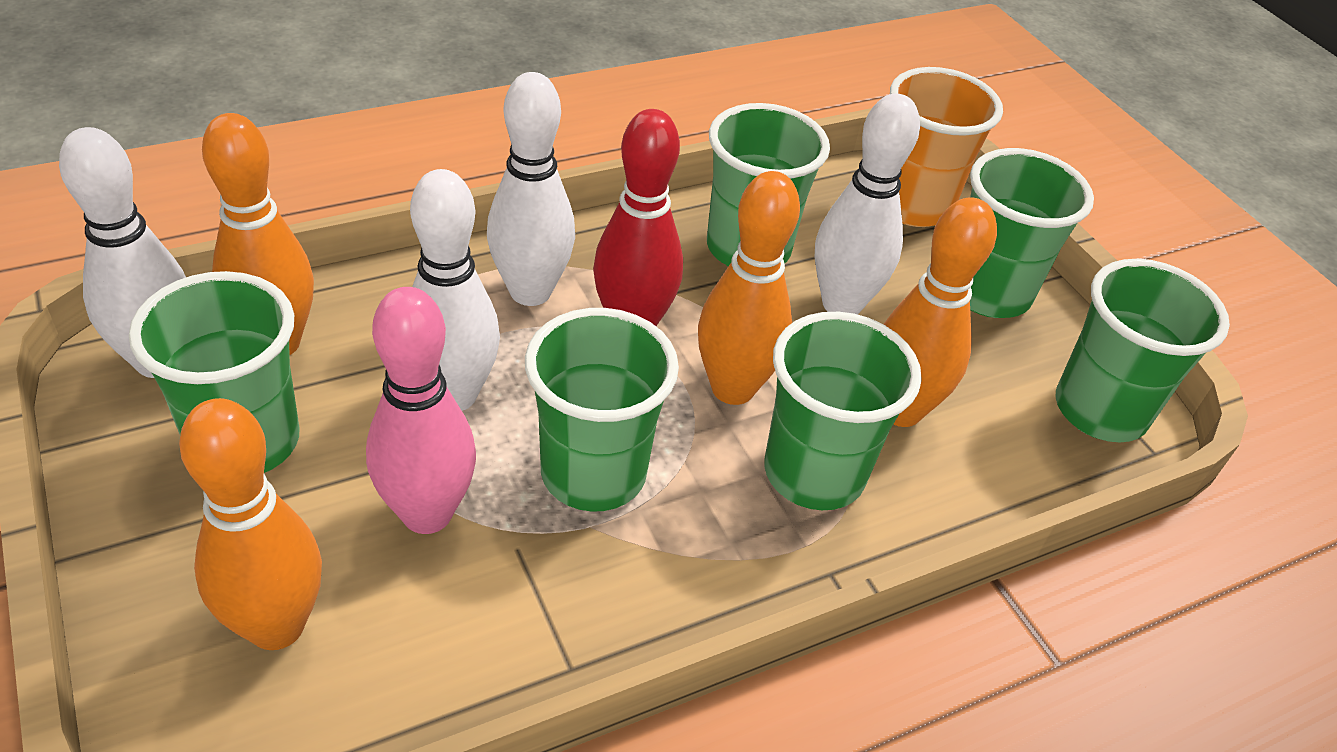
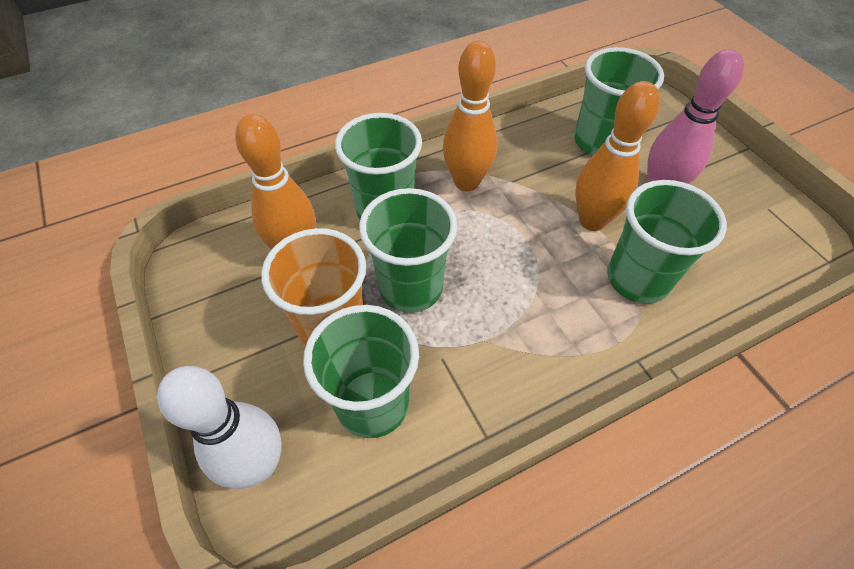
green cup: [129,271,300,473] [525,308,679,512] [707,103,830,266] [764,312,922,510] [970,148,1094,318] [1056,259,1230,442] = 6 -> [303,305,419,438] [335,113,422,219] [359,188,457,313] [574,47,664,155] [607,180,727,304] = 5
orange bowling pin: [179,398,322,650] [202,113,314,355] [698,171,800,405] [884,197,997,427] = 4 -> [235,114,315,249] [443,41,498,191] [575,81,660,231] = 3
red bowling pin: [593,109,683,326] = 1 -> none = 0
white bowling pin: [59,127,186,378] [410,169,500,411] [487,72,575,306] [815,93,920,315] = 4 -> [157,366,282,489] = 1

